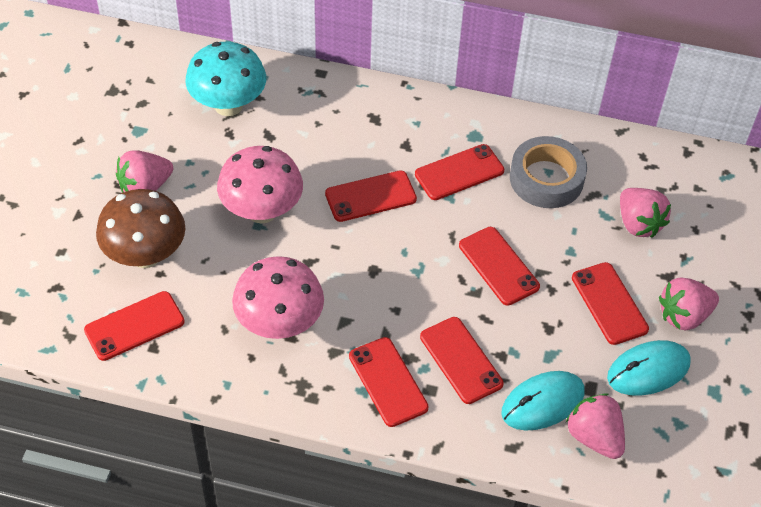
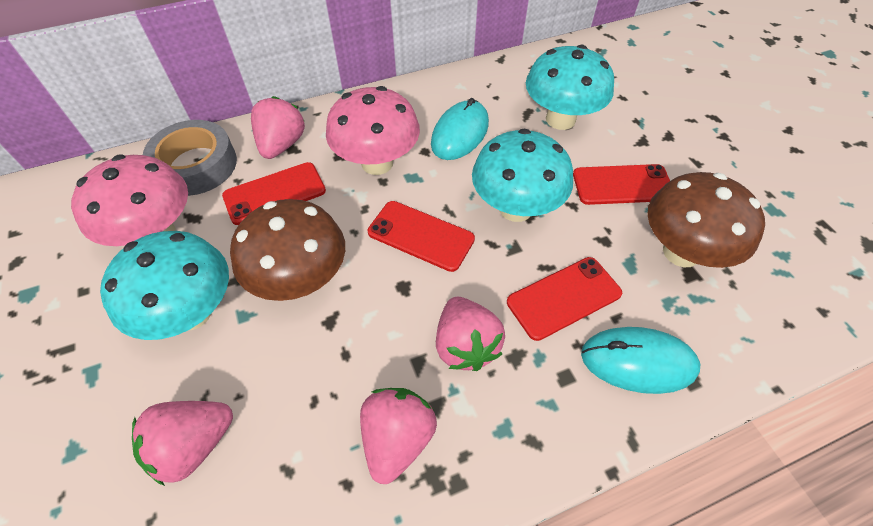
brown mushroom: [96,189,185,268] = 1 -> [230,199,345,301] [647,172,765,268] = 2
red phone: [84,291,185,361] [325,170,417,222] [349,337,429,427] [415,144,504,200] [420,317,504,404] [459,227,540,306] [572,262,649,345] = 7 -> [222,162,326,225] [368,201,475,272] [507,257,622,341] [573,164,670,205] = 4
turquoise mushroom: [185,42,266,116] = 1 -> [100,231,229,340] [472,129,573,222] [526,45,614,130] = 3

